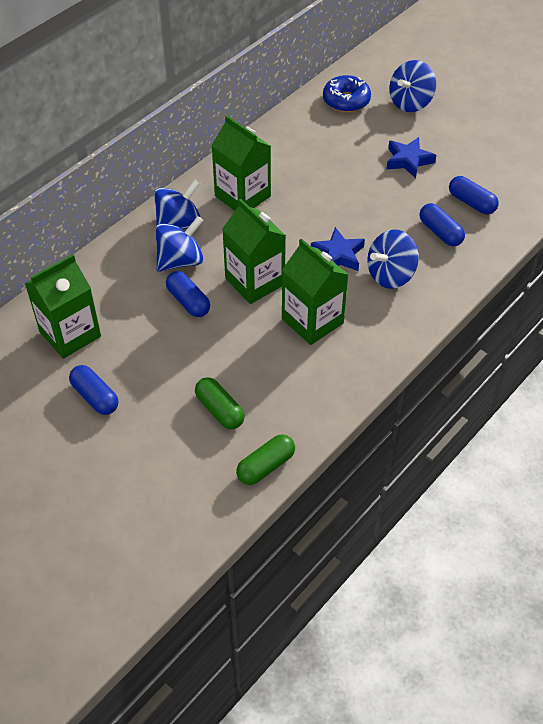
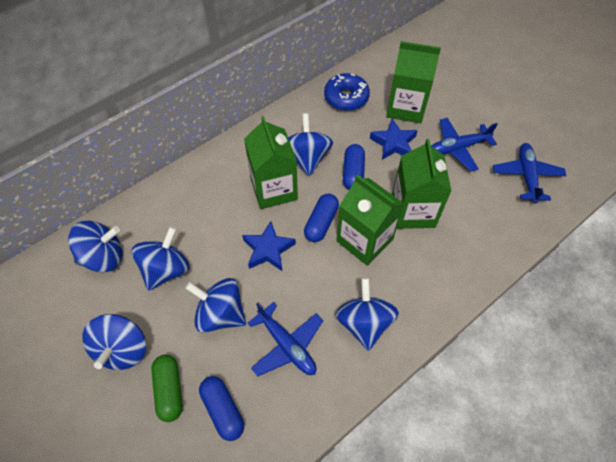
blue capsule: [69,365,118,415] [166,271,210,317] [420,203,465,246] [449,176,499,214] = 4 -> [199,376,244,441] [304,194,339,242] [343,144,365,190] = 3
blue plane: none = 0 -> [248,302,323,376] [431,118,498,172] [493,143,567,204] = 3
blue spinning top: [154,179,201,229] [155,216,203,272] [367,229,419,289] [389,60,436,112] = 4 -> [68,221,123,272] [83,314,146,370] [131,226,190,291] [185,278,246,333] [288,113,333,176] [336,277,399,351] = 6
green capsule: [195,377,245,429] [236,434,295,485] = 2 -> [151,355,183,422] = 1

